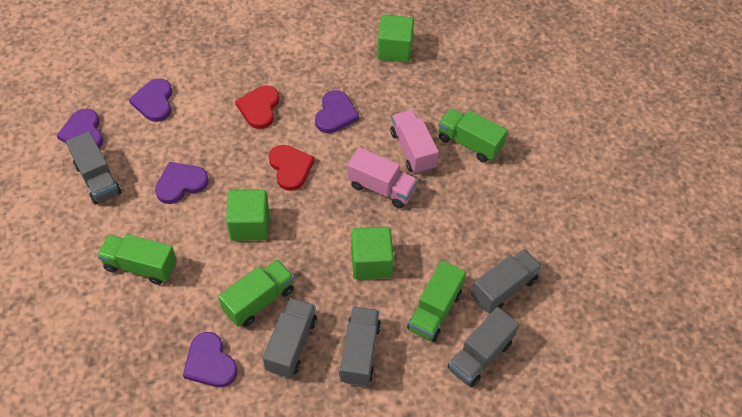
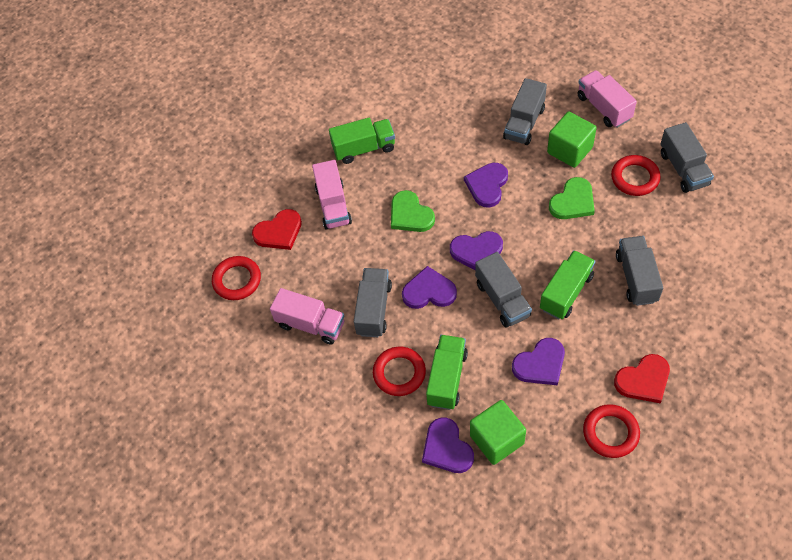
green cube: [226,190,269,241] [351,227,394,279] [377,15,414,62] = 3 -> [470,400,526,465] [547,112,597,168] = 2
green heart: none = 0 -> [391,190,435,232] [549,177,595,219] = 2
green truck: [97,234,177,285] [218,259,294,327] [407,260,466,342] [438,108,508,163] = 4 -> [329,118,395,164] [426,335,468,410] [540,250,596,319] = 3
pink truck: [347,147,418,209] [390,110,439,174] = 2 -> [270,288,345,345] [312,160,352,230] [577,70,637,128] = 3
red ring: none = 0 -> [212,256,261,300] [373,347,426,396] [583,404,640,458] [611,155,661,196] = 4

